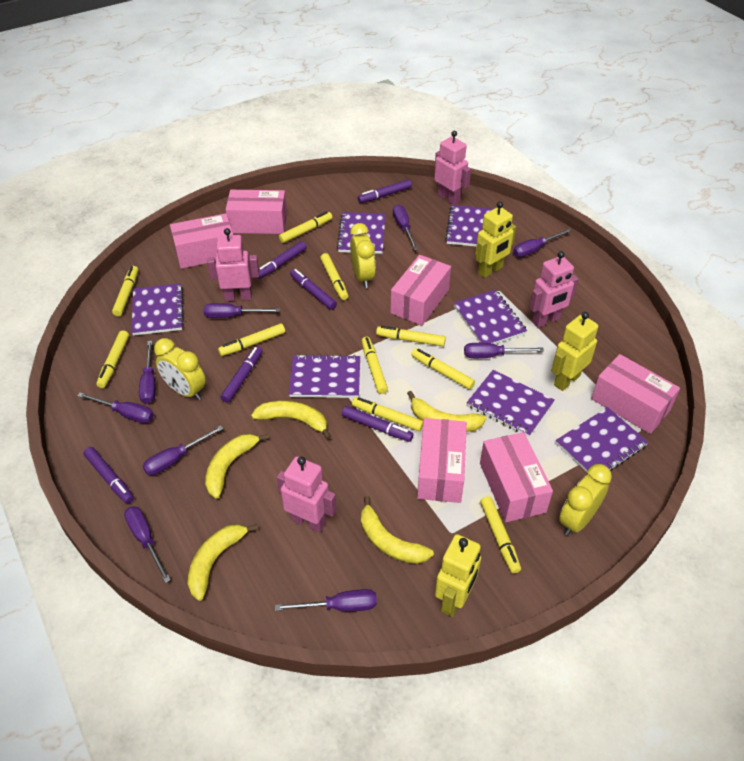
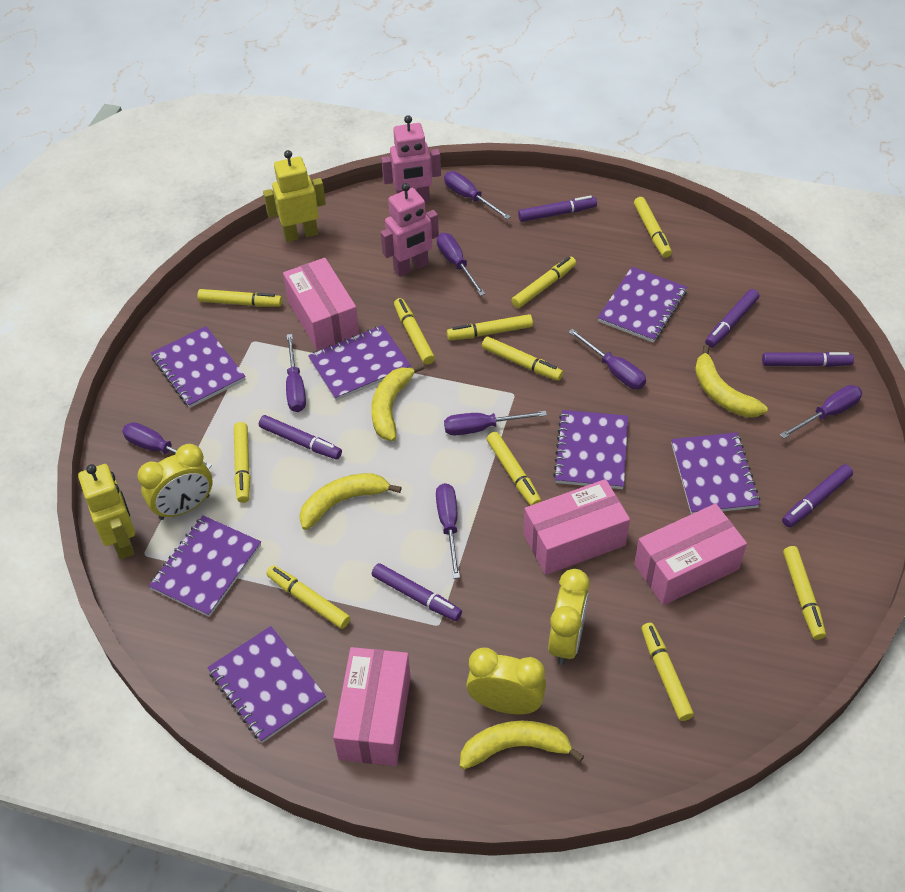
pink box: [170,213,233,269] [226,190,287,234] [390,255,451,326] [417,418,467,503] [480,432,553,522] [591,354,680,434] = 6 -> [283,258,359,351] [333,647,411,766] [524,479,630,575] [634,503,747,605] = 4
pink robot: [207,228,259,302] [277,456,337,533] [434,131,471,205] [529,251,578,328] = 4 -> [381,115,441,202] [381,183,439,277] = 2
purple screwdriver: [77,393,154,423] [124,506,171,583] [139,341,156,404] [143,425,224,475] [203,303,280,318] [275,589,377,612] [393,205,418,250] [464,343,544,358] [513,229,572,257] = 9 -> [122,422,212,469] [286,334,306,412] [436,483,460,579] [437,233,485,296] [444,171,511,220] [444,411,547,435] [568,329,646,389] [780,385,862,439] = 8
yellow banana: [187,524,258,601] [205,434,269,499] [251,400,331,439] [361,496,434,564] [407,391,487,432] = 5 -> [299,473,402,530] [371,363,424,441] [460,721,584,770] [695,345,768,417] = 4
yellow marker: [96,331,129,388] [112,266,138,316] [218,323,285,356] [279,211,332,243] [320,253,348,300] [352,397,423,431] [362,337,388,394] [376,326,446,346] [411,348,475,390] [480,496,521,573] = 10 -> [197,289,282,307] [234,422,250,503] [267,565,350,629] [394,298,435,364] [447,314,533,340] [482,336,563,381] [487,432,541,506] [511,257,576,308] [634,197,672,258] [641,623,694,721] [783,546,826,640] = 11
yellow robot: [435,534,481,617] [476,201,516,278] [551,312,598,391] = 3 -> [78,464,135,559] [263,150,326,242] = 2

